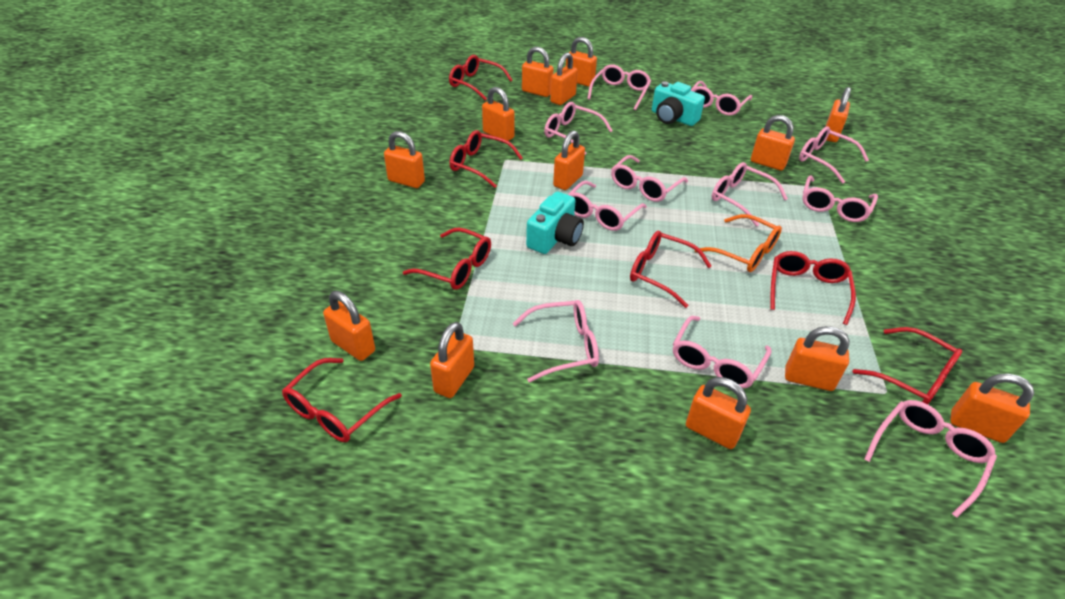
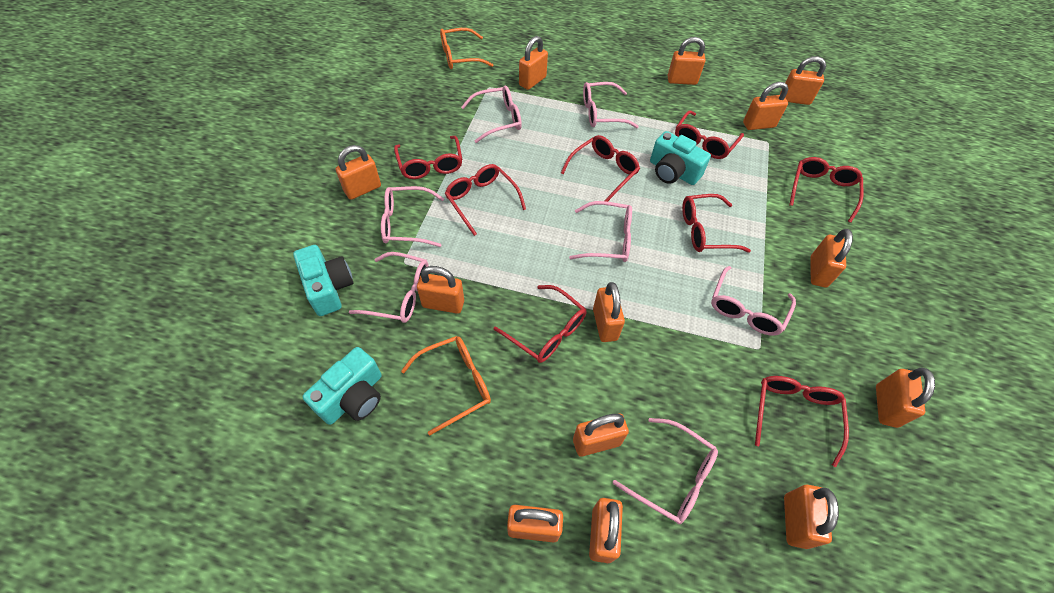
orange glasses: [695,214,782,272] = 1 -> [401,336,491,435] [440,28,494,69] = 2
pink glasses: [513,300,599,382] [544,102,613,154] [568,181,647,231] [588,64,651,110] [611,155,688,202] [673,316,772,388] [691,81,752,116] [712,162,788,227] [799,126,869,184] [802,175,878,222] [864,400,997,518] = 11 -> [349,252,429,323] [381,186,444,247] [461,86,522,143] [569,201,632,262] [583,82,639,128] [613,418,718,524] [711,266,796,336] = 7
red glasses: [282,358,402,442] [403,228,491,290] [449,55,512,100] [450,130,523,188] [630,231,711,308] [770,251,856,325] [853,327,962,404] = 7 -> [394,136,462,179] [445,164,526,236] [494,285,587,363] [561,135,640,202] [675,110,744,159] [682,194,751,253] [755,376,849,467] [789,157,863,223] = 8
turquoise camera: [526,192,584,254] [652,81,705,126] = 2 -> [293,245,353,316] [303,347,382,425] [650,131,711,185] = 3

